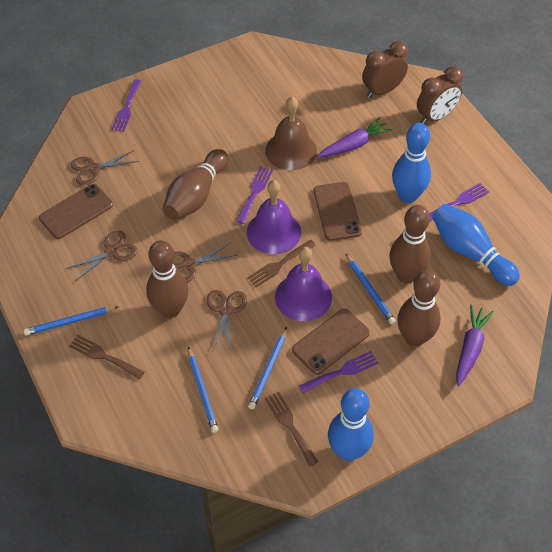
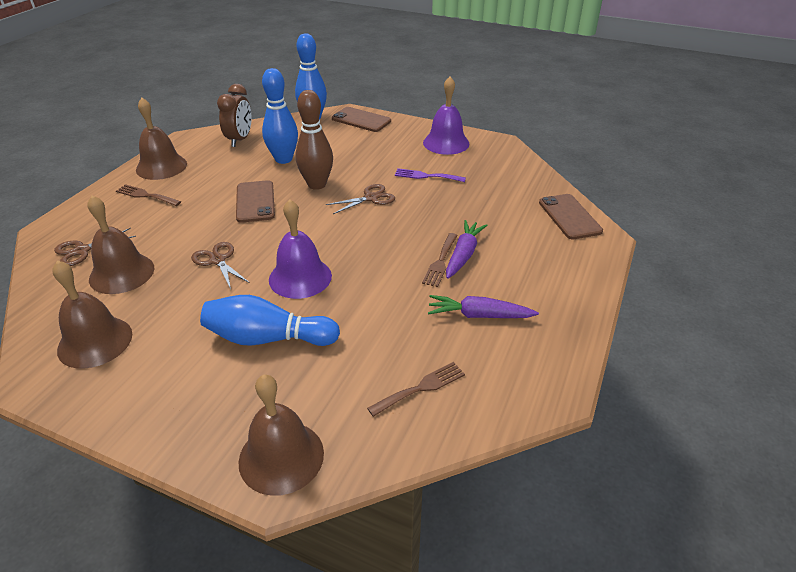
blue pencil: [24,306,118,336] [188,347,219,433] [248,327,287,409] [345,253,396,324] = 4 -> none = 0
brown bell: [265,97,317,170] = 1 -> [52,260,132,369] [87,195,154,294] [136,98,187,180] [238,375,324,496] = 4
brown bowling pin: [146,240,189,318] [163,149,228,220] [389,205,431,283] [397,270,441,347] = 4 -> [295,90,333,190] = 1
brown clock: [362,41,408,98] [417,66,463,124] = 2 -> [217,84,252,147] = 1
brown scissors: [66,231,137,281] [71,150,139,185] [173,243,237,283] [206,290,247,352] = 4 -> [54,228,136,266] [191,242,250,289] [326,184,395,214] = 3
purple fork: [111,79,141,132] [236,166,273,224] [299,351,379,393] [429,183,489,222] = 4 -> [395,168,466,182] = 1

